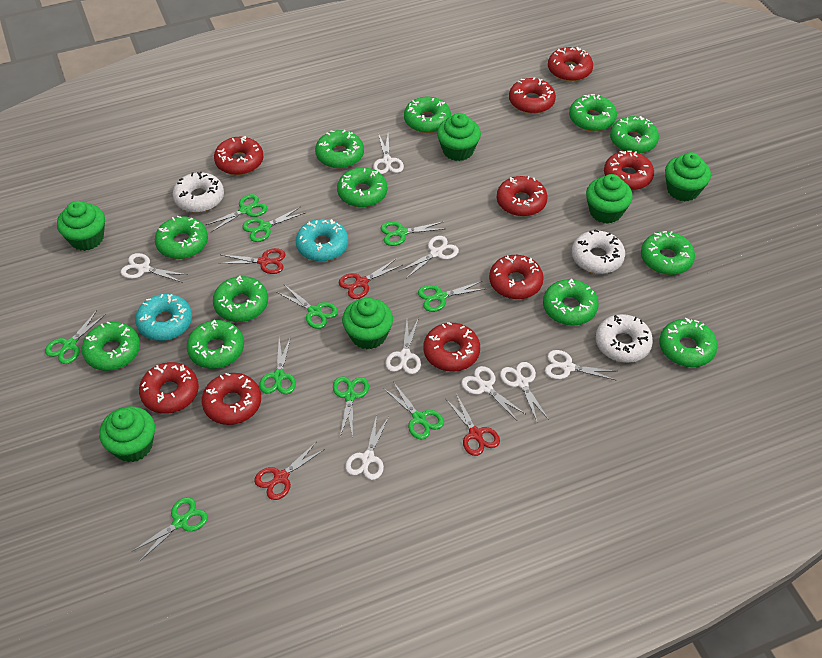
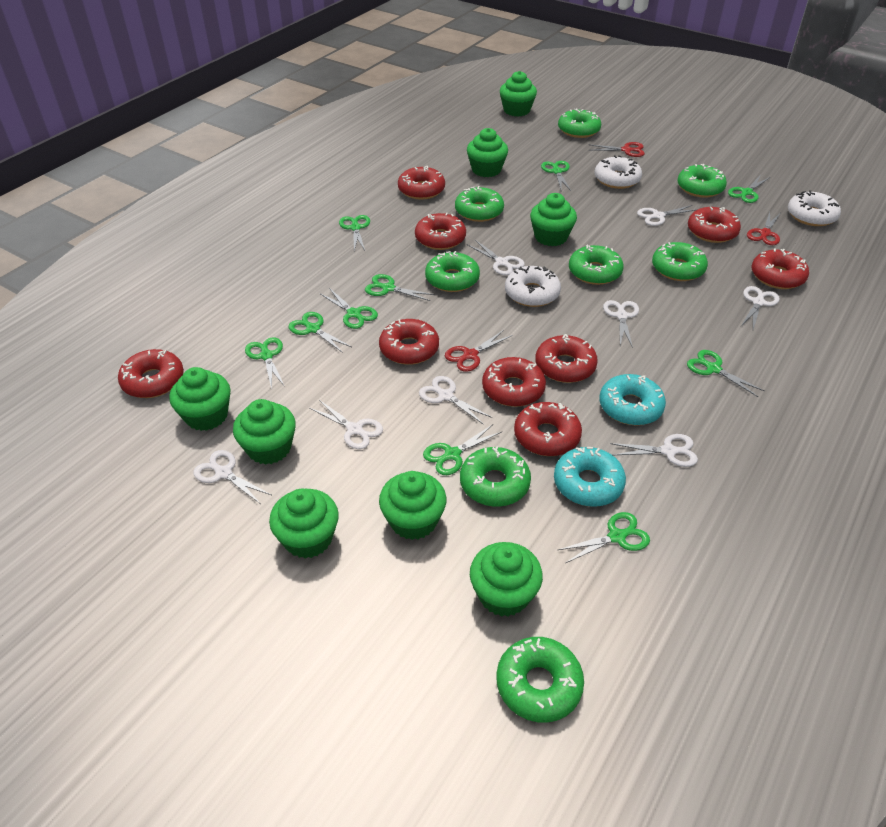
green cupcake: [57,201,105,251] [99,406,155,462] [342,298,393,349] [437,113,481,161] [586,174,633,224] [665,152,711,201] = 6 -> [169,367,231,431] [233,399,296,465] [269,489,339,559] [379,471,446,540] [467,128,508,177] [470,542,543,617] [500,71,537,117] [530,193,577,246] = 8
green donut: [82,322,140,371] [155,216,208,259] [187,320,244,369] [213,276,268,322] [315,130,364,168] [337,167,387,207] [404,97,451,133] [543,279,599,326] [569,94,617,131] [610,116,659,154] [641,231,695,275] [659,318,718,367] = 12 -> [425,251,480,292] [455,186,504,222] [460,446,531,507] [496,637,584,723] [558,108,601,138] [569,245,624,285] [652,242,708,281] [677,164,727,198] = 8
red scissors: [218,248,286,274] [254,443,325,500] [339,259,402,299] [445,393,500,456] = 4 -> [445,330,513,372] [590,142,645,157] [747,212,780,245] = 3

